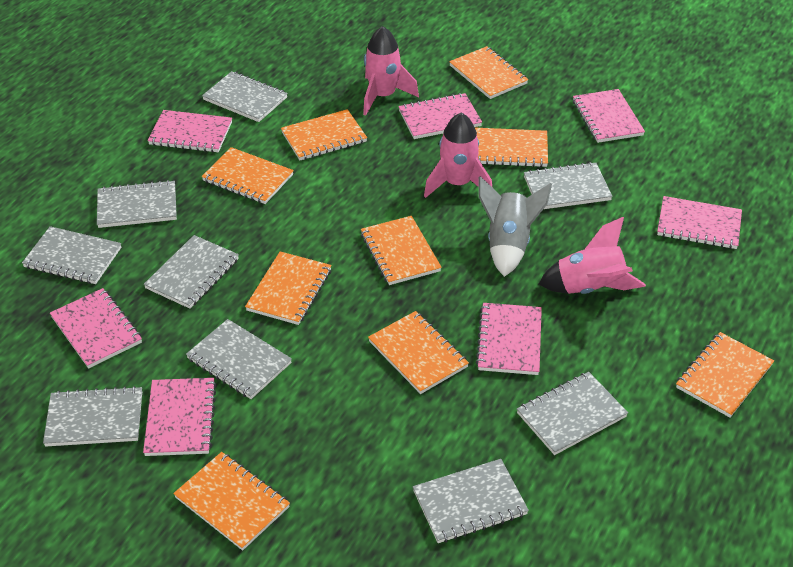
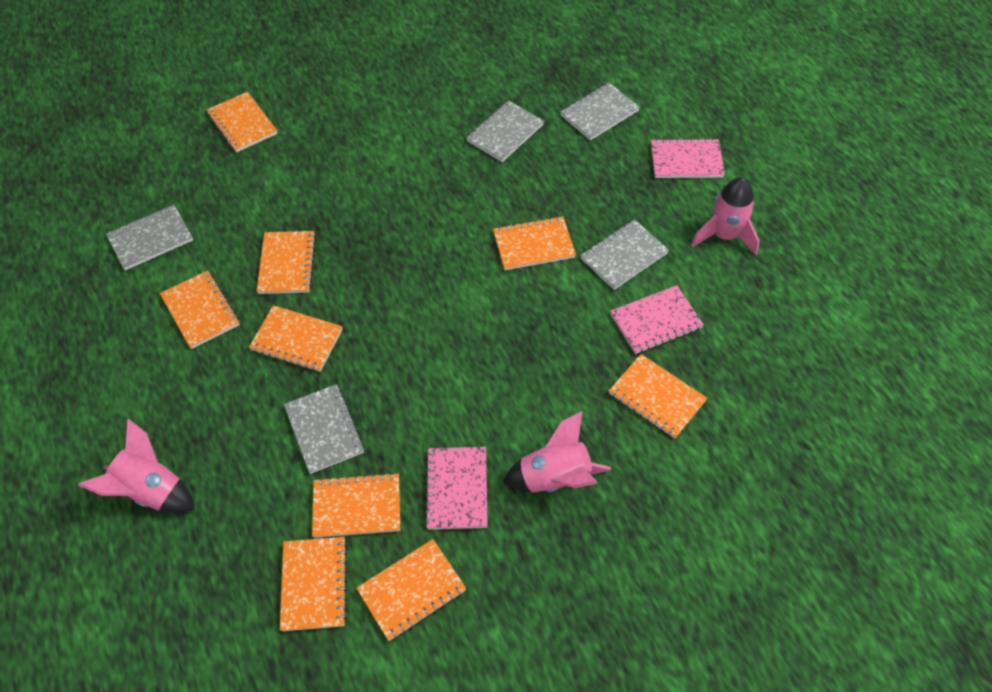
grey notebook: [22,226,121,284] [43,386,142,447] [97,180,177,228] [144,235,239,309] [186,319,292,399] [202,71,288,122] [413,459,529,543] [517,372,628,455] [524,162,613,209] = 9 -> [106,205,193,270] [284,384,364,474] [466,100,544,162] [560,83,640,140] [580,219,669,290] = 5
grey rocket: [478,176,552,277] = 1 -> none = 0
pink notebook: [50,288,142,369] [143,378,217,456] [148,110,232,153] [398,93,482,139] [476,303,542,375] [573,89,645,143] [657,196,742,249] = 7 -> [424,447,488,529] [610,285,704,354] [651,138,725,178] = 3

